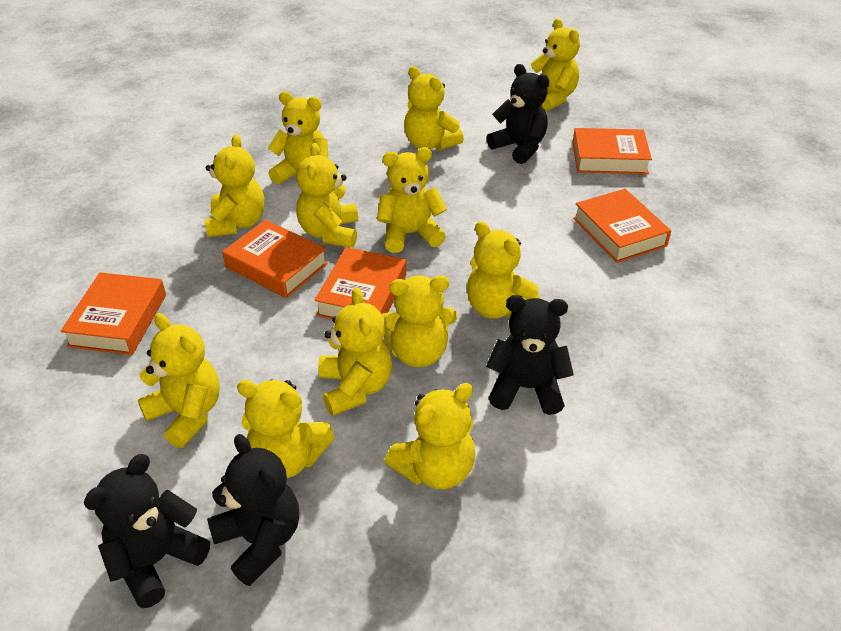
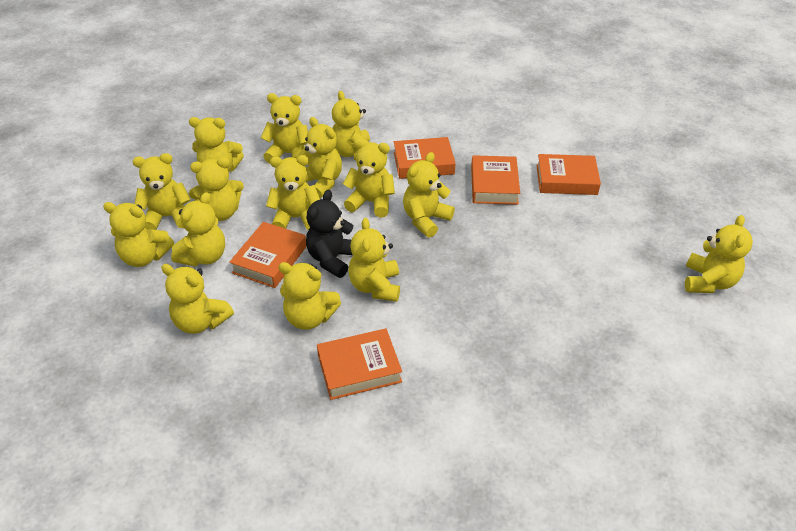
black teddy bear: [84,454,210,608] [207,434,299,586] [486,295,574,415] [487,64,549,164] = 4 -> [306,190,353,278] = 1
yellow teddy bear: [138,313,220,448] [204,134,265,237] [237,379,335,478] [267,91,328,184] [296,143,358,248] [318,287,392,416] [377,147,447,253] [382,275,457,367] [385,383,476,489] [404,66,464,151] [467,221,540,319] [530,18,580,111] = 12 -> [103,202,174,267] [133,153,191,230] [161,264,234,334] [171,192,225,267] [189,117,244,172] [189,157,244,221] [261,93,308,164] [266,155,320,230] [278,262,341,330] [296,117,342,198] [332,91,370,160] [343,139,395,217] [348,218,400,302] [403,152,455,238] [685,215,753,293] = 15

